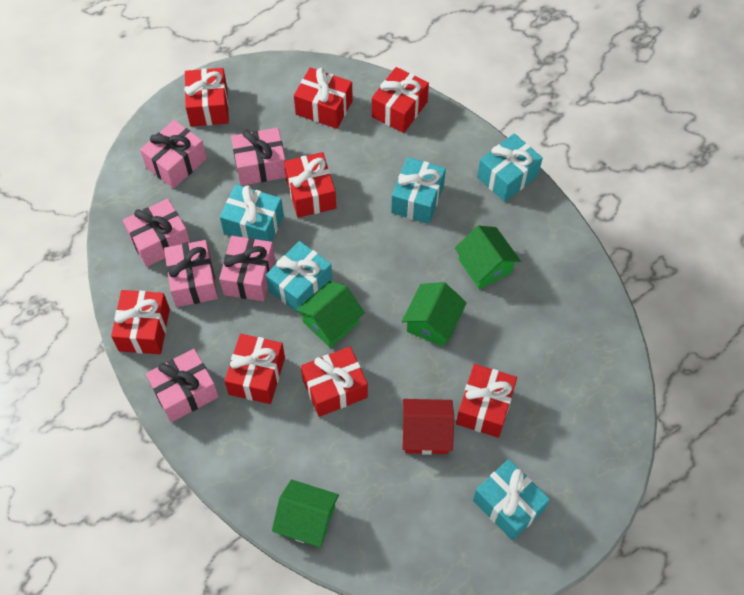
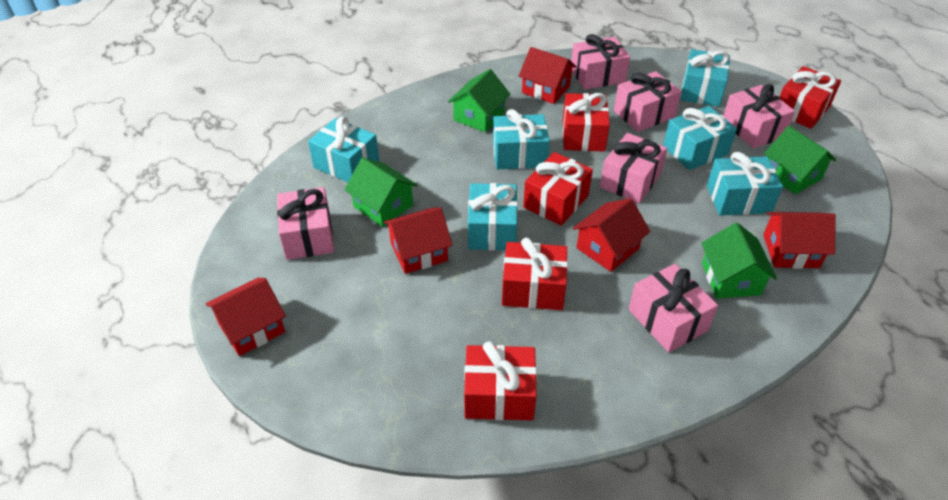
red gift: [111,290,170,354] [184,68,229,127] [224,334,285,404] [284,152,336,218] [294,67,353,129] [301,347,368,417] [372,67,429,133] [456,364,517,438] = 8 -> [464,341,537,420] [502,238,568,310] [523,152,593,226] [563,93,610,152] [779,66,841,129] = 5
red house: [402,399,454,455] = 1 -> [206,278,286,356] [384,207,452,274] [519,47,576,104] [573,198,650,272] [763,212,836,269] = 5
turquoise gift: [220,184,284,242] [266,241,332,314] [391,157,446,224] [473,459,550,541] [477,133,543,202] = 5 -> [308,116,379,182] [468,183,518,250] [493,109,550,170] [663,106,737,170] [680,49,730,107] [707,152,783,216] = 6

